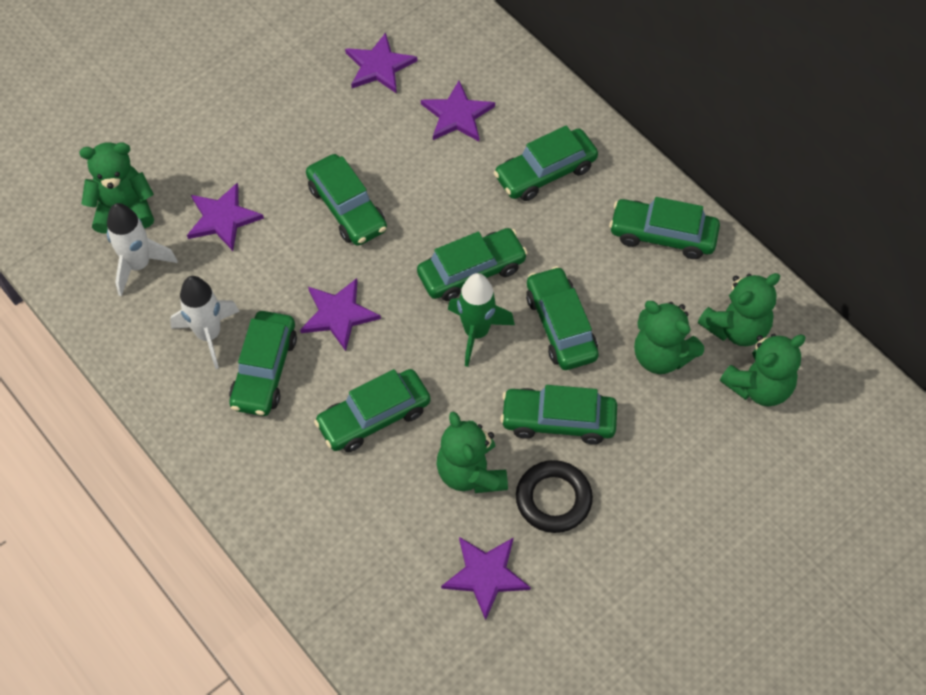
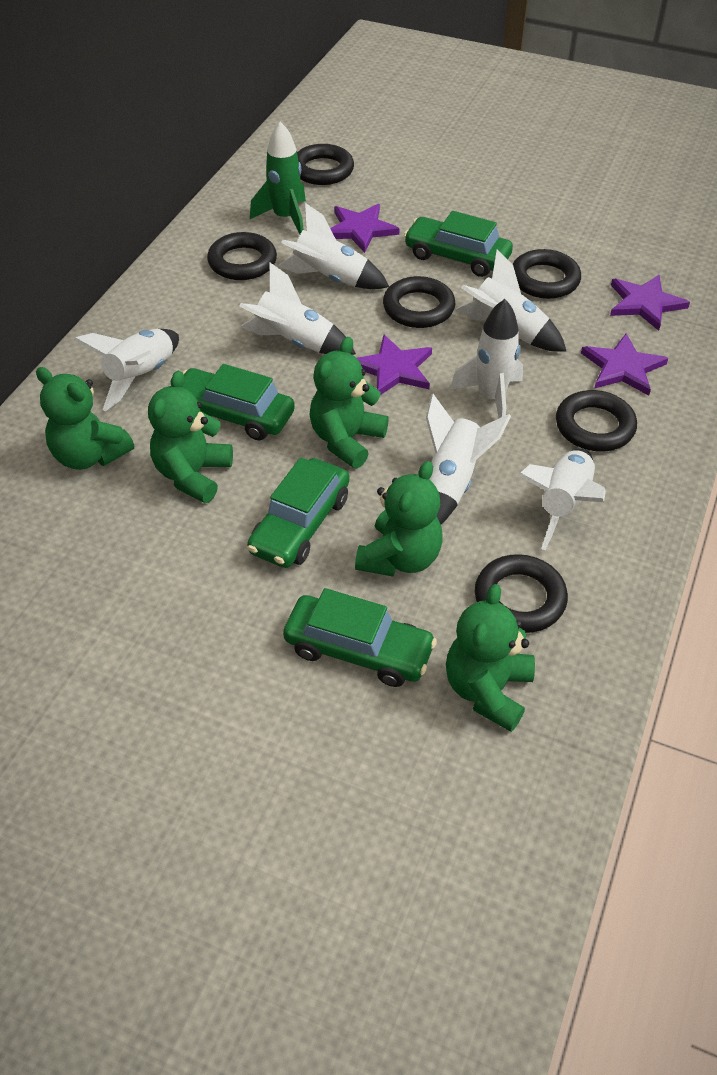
black ring: [516,460,593,533] = 1 -> [207,232,277,280] [297,144,354,185] [383,276,455,328] [475,554,568,633] [513,249,581,299] [556,390,637,451] = 6
green car: [229,311,297,416] [306,154,387,246] [314,369,431,452] [417,228,528,301] [494,126,598,201] [500,385,617,444] [526,266,599,370] [609,197,720,259] = 8 -> [183,364,295,441] [247,457,350,568] [283,588,437,687] [404,211,513,277] = 4
purple star: [187,183,264,251] [300,278,381,351] [345,32,417,94] [421,81,495,141] [441,537,531,620] = 5 -> [330,204,400,253] [357,335,432,394] [581,333,668,396] [610,275,690,331] = 4
white rocket: [107,203,177,296] [170,276,240,369] = 2 -> [74,329,179,411] [239,263,356,355] [278,203,389,289] [426,394,511,524] [450,299,523,418] [457,250,566,352] [518,449,606,550] = 7

